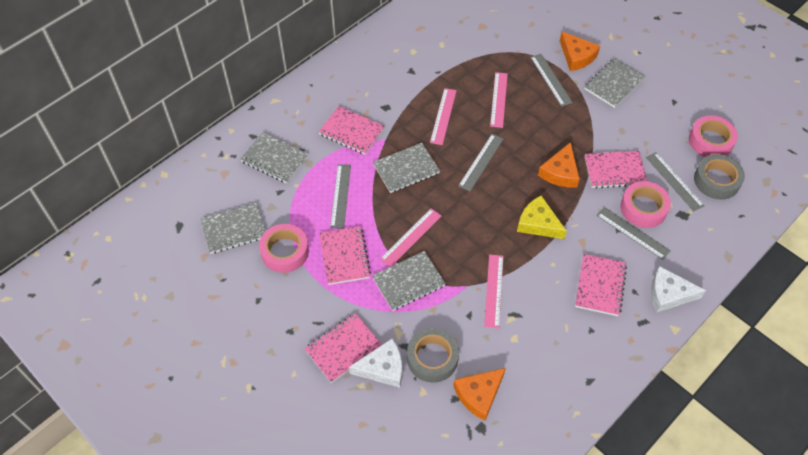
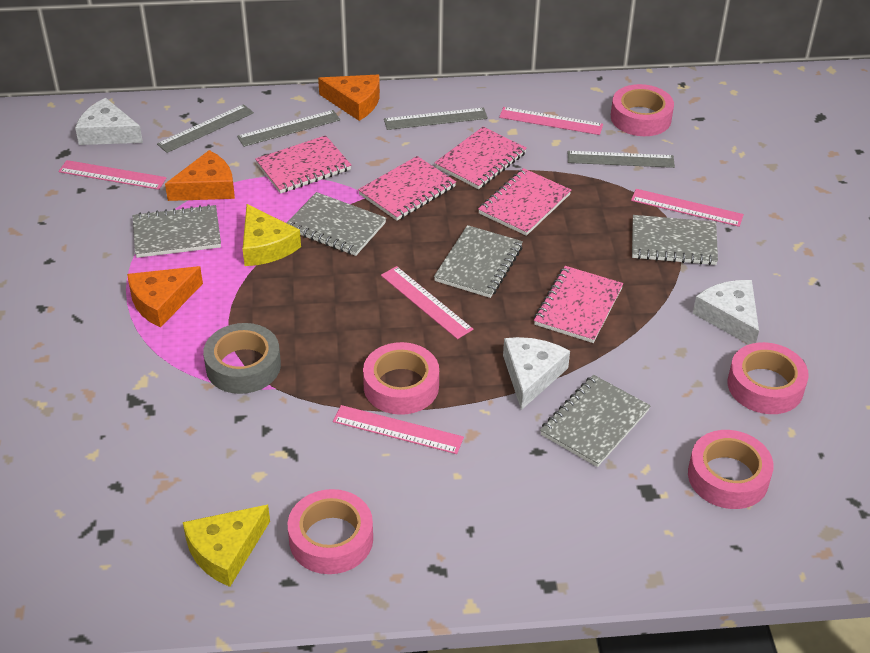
grey ruler: [330,164,351,229] [458,134,503,191] [530,54,573,107] [596,207,671,260] [646,152,704,212] = 5 -> [157,104,254,153] [237,110,340,147] [384,108,488,130] [568,151,675,168] = 4
grey tape: [407,328,459,383] [694,154,745,200] = 2 -> [203,323,281,394] = 1
pink ruler: [380,208,441,267] [430,88,457,145] [484,254,503,328] [490,72,508,128] = 4 -> [58,160,166,190] [333,405,464,454] [381,266,473,339] [499,107,603,135] [631,189,744,227] = 5
pink tape: [259,224,309,273] [621,181,671,228] [689,115,738,157] = 3 -> [288,489,373,574] [363,342,439,415] [611,84,674,136] [688,430,774,509] [728,342,809,414] = 5
white cheese: [349,339,402,388] [651,266,706,312] = 2 -> [75,98,143,145] [503,337,570,410] [693,280,759,345] = 3
yellow cheese: [517,195,567,239] = 1 -> [183,504,270,587] [243,204,301,266] = 2

